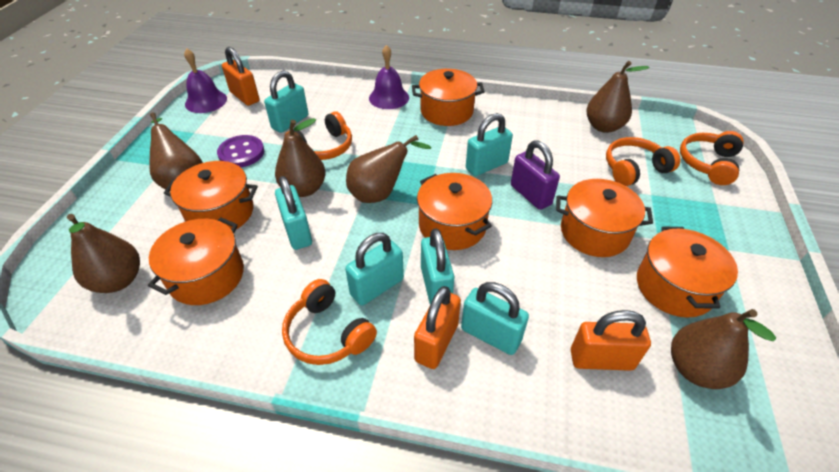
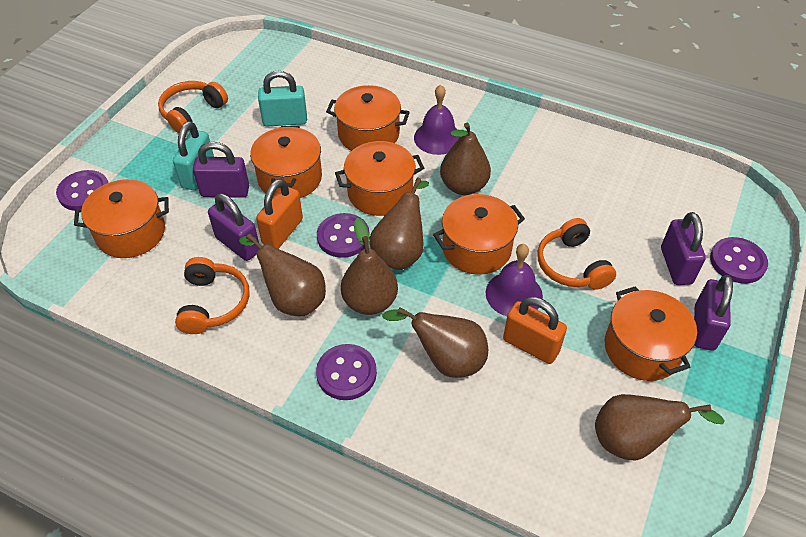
orange headphones: [282,279,377,365] [285,111,352,160] [606,137,681,186] [680,131,744,185] = 4 -> [158,81,228,133] [175,257,250,334] [538,218,616,290] = 3
orange padlock: [222,47,259,106] [414,286,461,369] [571,310,651,371] = 3 -> [256,179,303,249] [503,297,567,364] = 2
purple button: [217,135,264,167] = 1 -> [56,170,109,211] [316,344,377,400] [317,213,370,258] [710,237,768,284] = 4
purple padlock: [511,140,560,210] = 1 -> [193,142,249,198] [208,193,259,261] [661,212,706,285] [694,275,733,351] = 4
turquoise padlock: [264,71,308,133] [275,176,312,250] [345,233,404,306] [421,229,454,305] [461,282,529,355] [466,113,513,176] = 6 -> [173,121,214,191] [258,71,307,126] = 2

